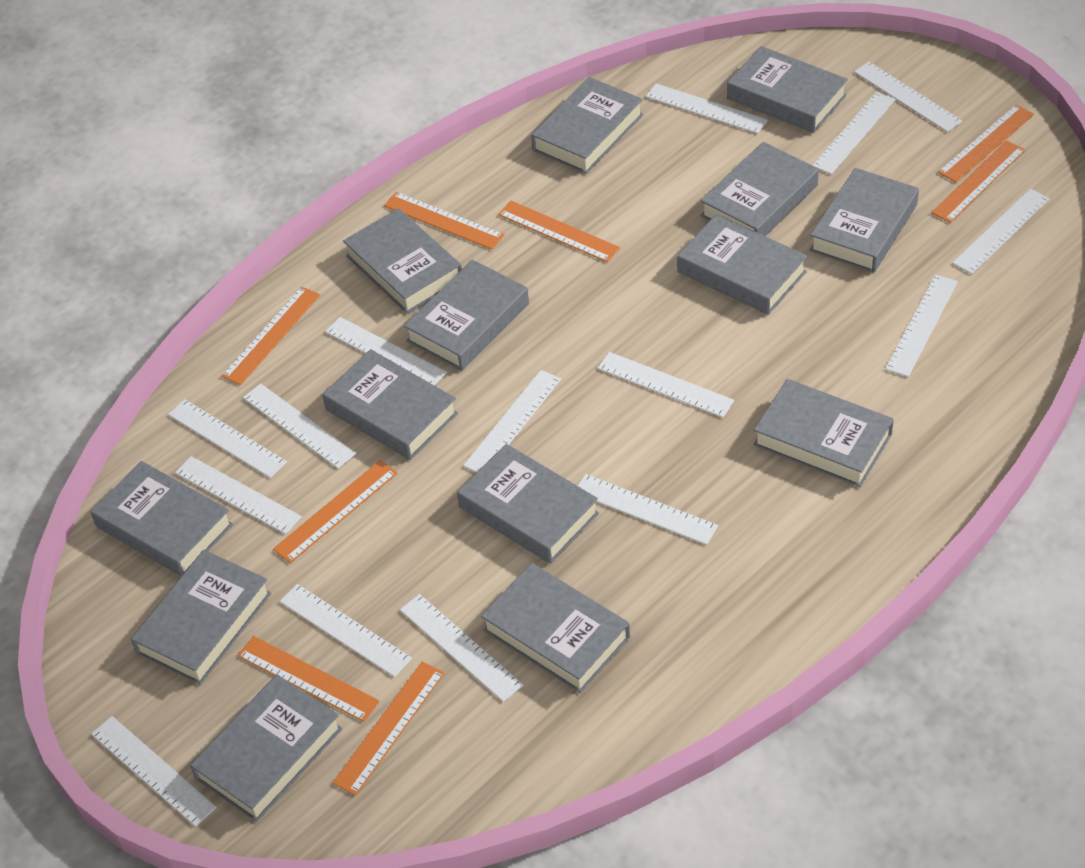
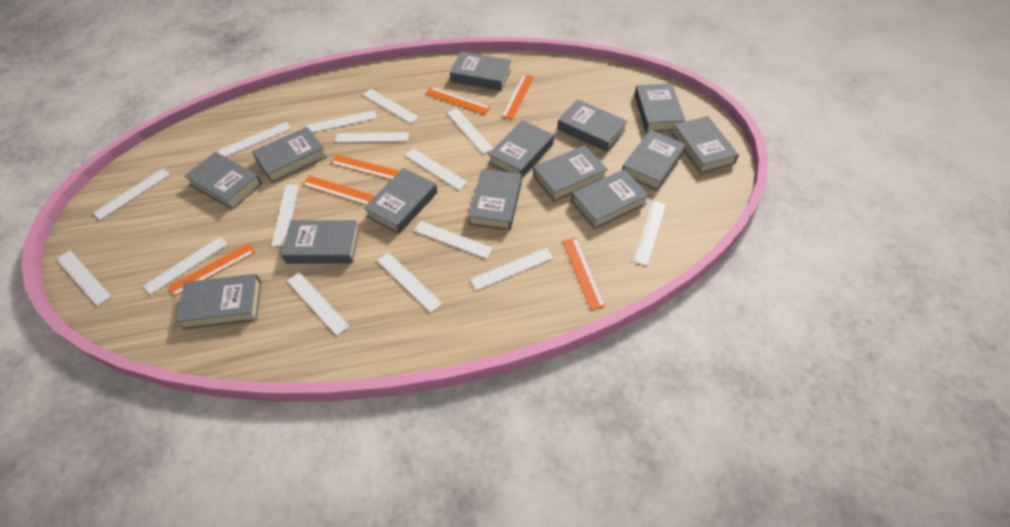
orange ruler: [222,287,320,385] [238,636,380,722] [273,460,398,563] [333,662,445,796] [384,192,504,249] [498,201,620,262] [931,140,1025,223] [938,105,1034,182] = 8 -> [168,243,255,297] [302,175,375,205] [330,154,400,180] [425,87,491,115] [502,74,534,120] [563,238,605,310] = 6

